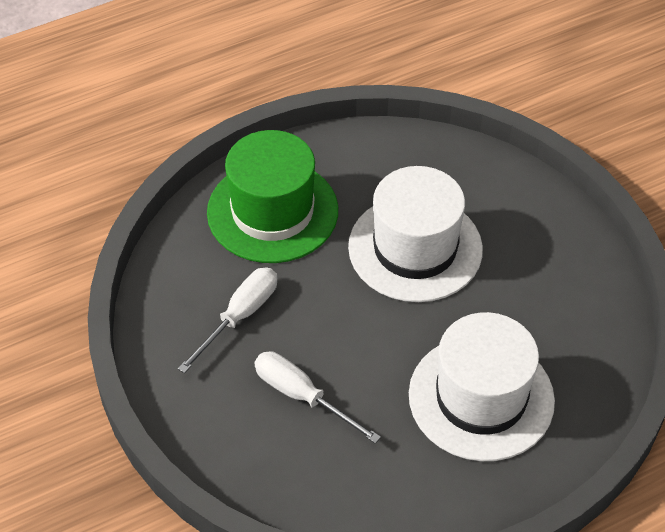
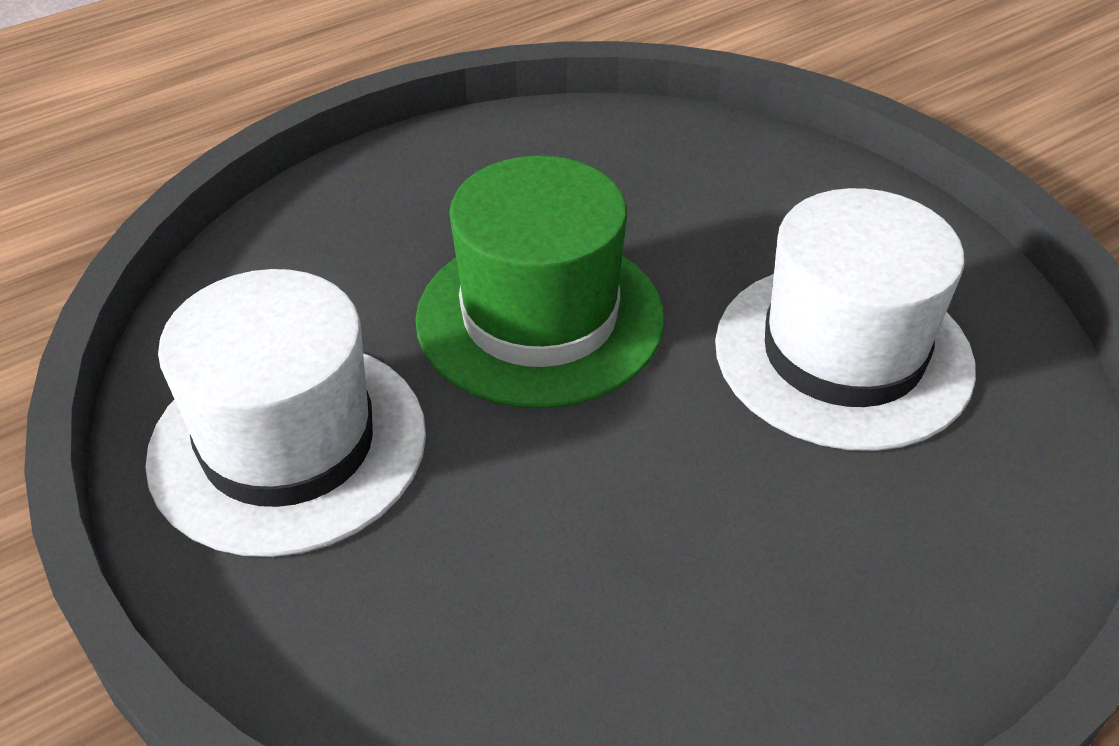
white screwdriver: [178,267,277,373] [254,351,381,444] = 2 -> none = 0

